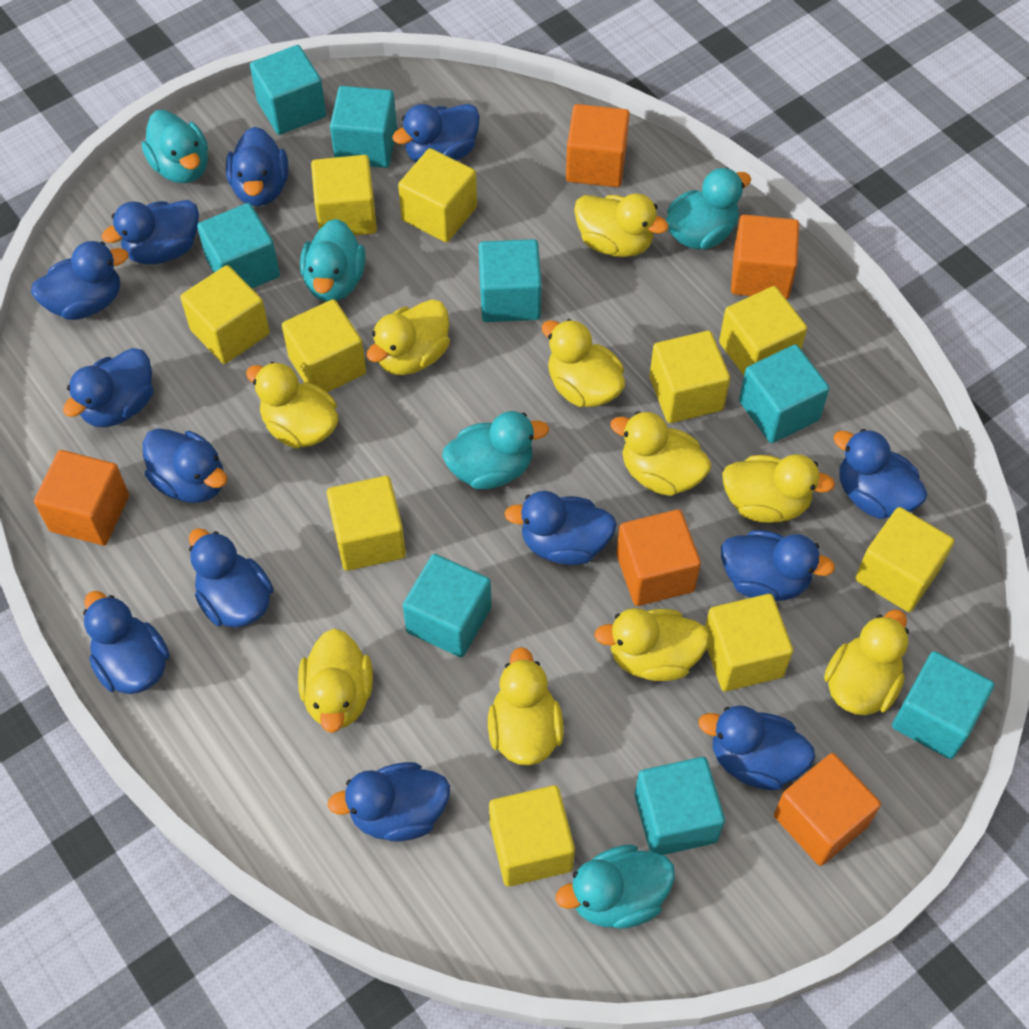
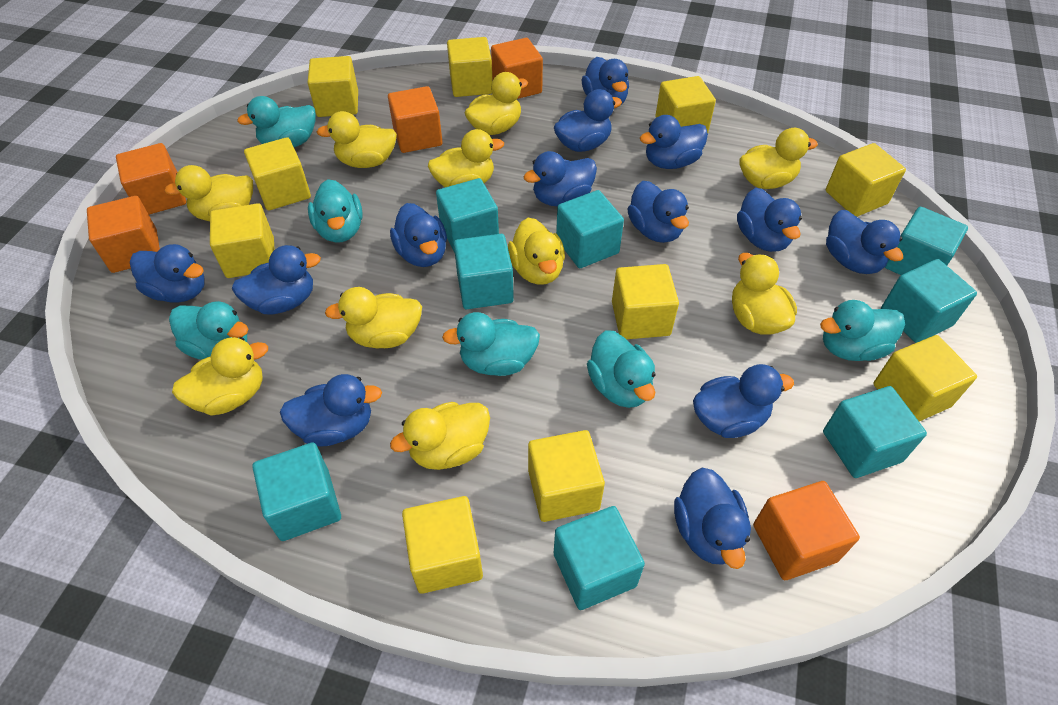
turquoise duck: [142,110,208,183] [300,219,366,302] [442,411,549,489] [556,844,675,929] [666,168,751,249] = 5 -> [169,301,248,360] [237,96,316,147] [308,179,363,243] [442,312,540,376] [587,330,655,408] [820,300,905,361] = 6

